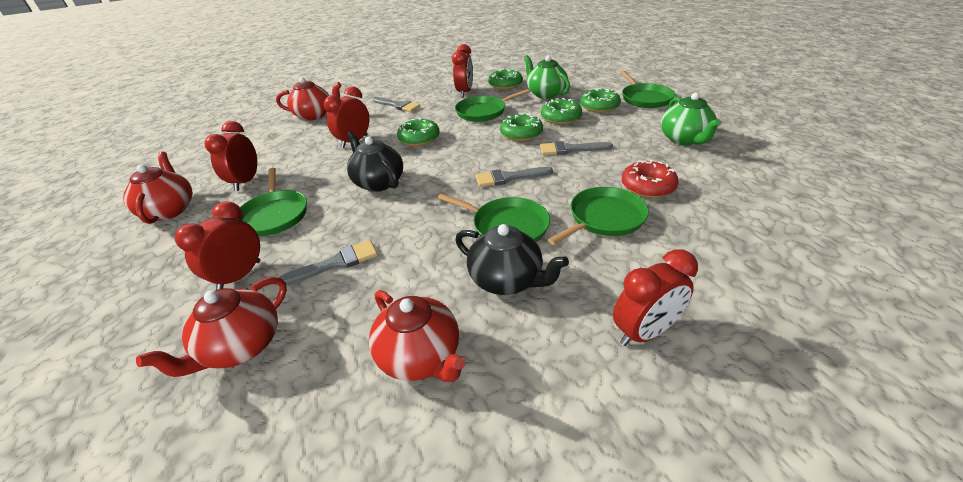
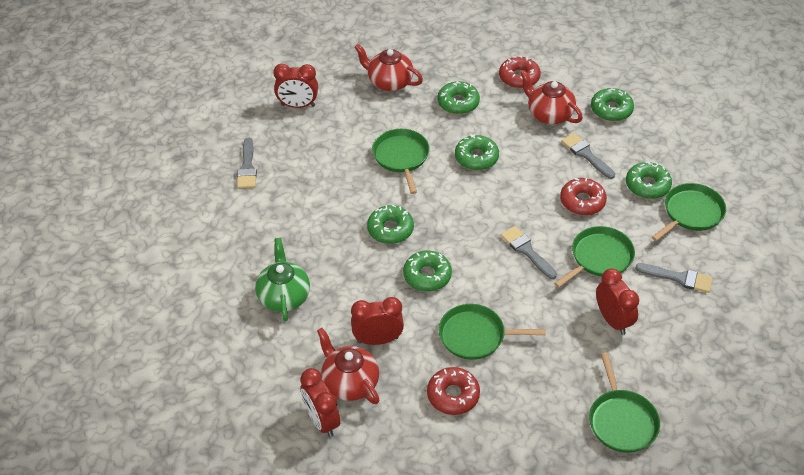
black teapot: [347,131,403,192] [455,224,569,295] = 2 -> none = 0
green donut: [397,118,440,146] [488,69,523,90] [500,113,543,141] [541,98,582,124] [580,88,621,113] = 5 -> [367,204,414,244] [403,251,452,291] [437,81,480,114] [455,134,499,170] [591,88,634,121] [626,162,672,199] = 6
green teapot: [524,55,570,99] [661,93,721,146] = 2 -> [255,238,310,321] = 1
red clock: [175,202,260,290] [204,121,257,191] [324,86,369,148] [452,44,473,97] [613,249,698,346] = 5 -> [273,64,318,108] [300,368,340,437] [351,297,404,345] [596,268,639,335] = 4
red donut: [622,160,679,198] = 1 -> [427,367,480,415] [499,56,541,88] [560,178,607,215] = 3
red teapot: [123,152,193,224] [136,277,287,377] [276,77,342,121] [369,290,465,382] = 4 -> [317,328,379,404] [354,44,423,91] [520,70,583,124] = 3

